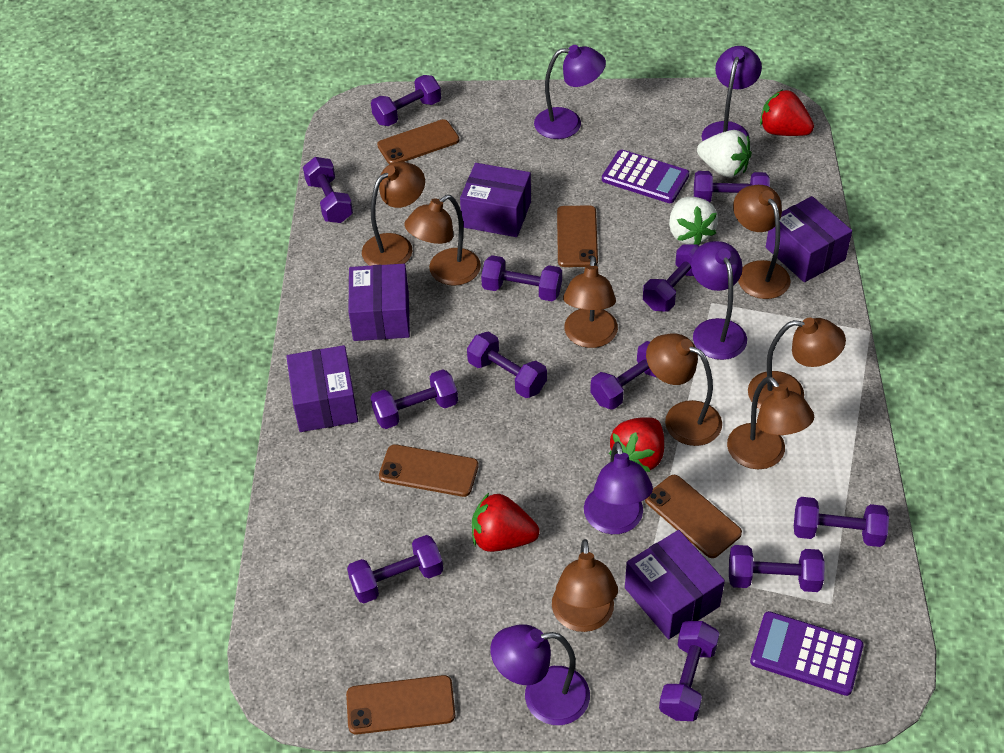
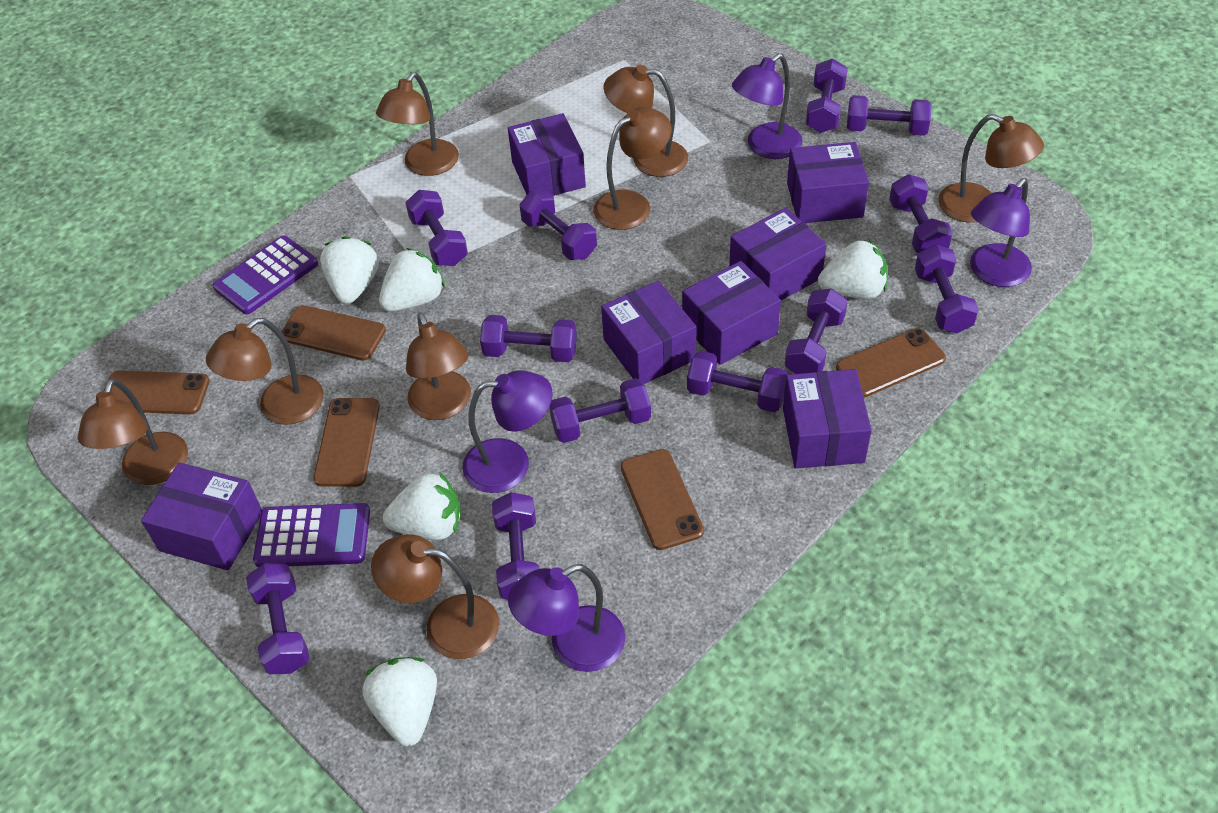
purple box: [286,345,358,432] [348,264,410,341] [460,163,531,237] [625,530,725,639] [766,196,852,282] = 5 -> [141,462,262,570] [508,113,586,196] [601,281,697,384] [682,261,781,365] [729,208,826,300] [783,369,872,468] [787,142,869,223] = 7
purple lamp: [490,624,590,725] [534,45,606,139] [584,441,653,534] [691,241,747,360] [702,46,762,141] = 5 -> [462,370,553,493] [508,564,625,672] [732,53,803,159] [970,178,1032,287] = 4
red strawberry: [472,493,540,552] [609,417,664,472] [760,89,814,136] = 3 -> none = 0
white strawberry: [669,197,718,245] [697,130,752,178] = 2 -> [320,236,379,304] [363,657,437,746] [379,248,445,311] [383,472,461,540] [818,240,888,299] = 5

